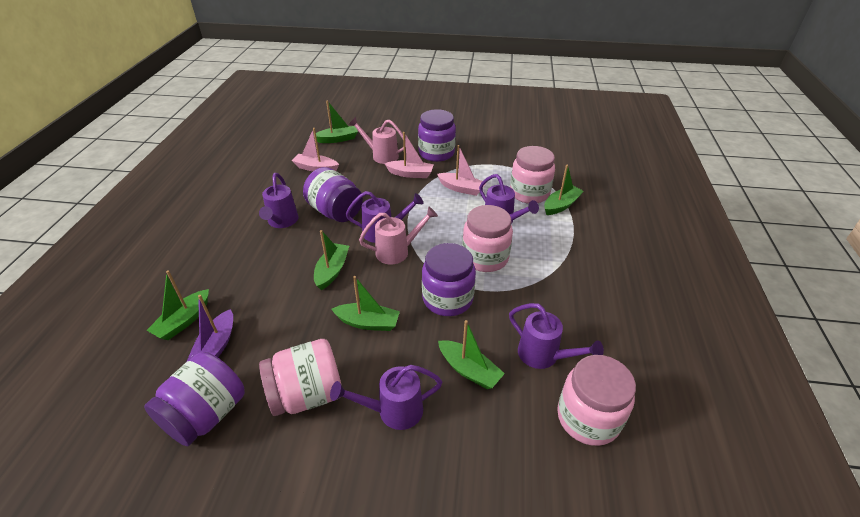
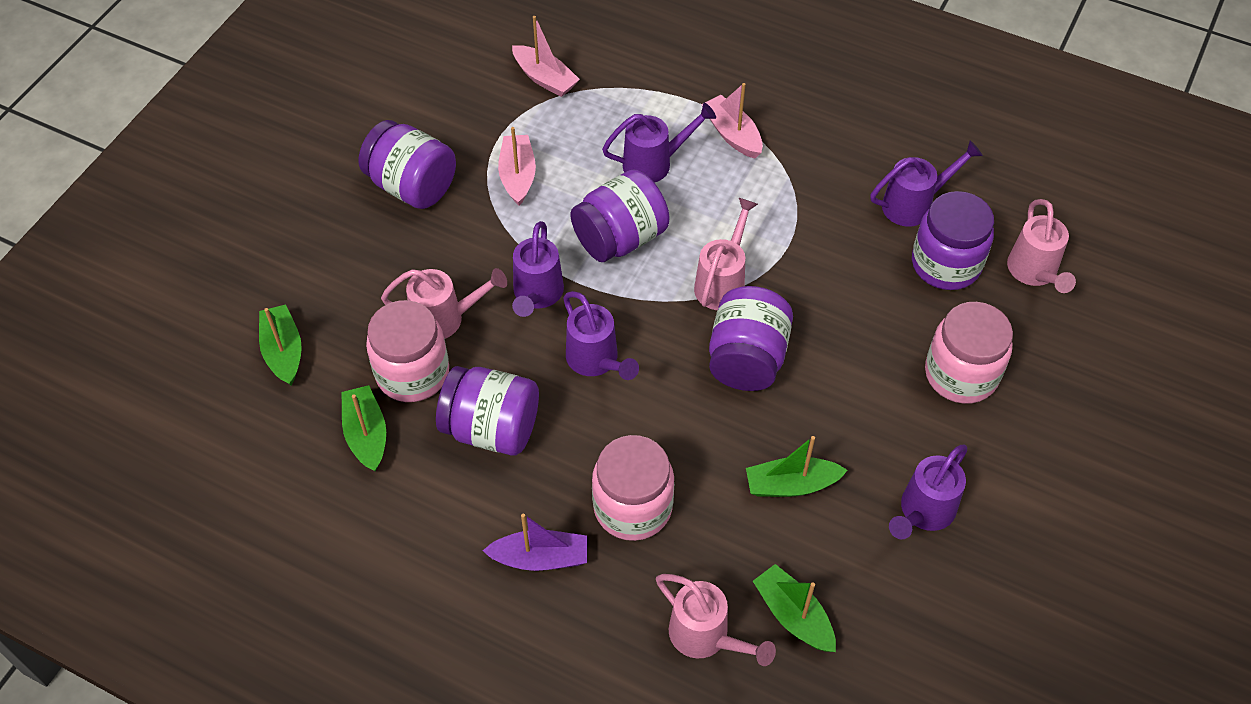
green boat: [147,270,209,340] [314,100,358,143] [314,230,349,290] [331,276,400,331] [438,320,505,389] [544,165,584,215] = 6 -> [259,305,302,385] [341,385,386,471] [746,436,848,497] [753,564,836,652] = 4
pink jar: [259,339,342,416] [462,205,513,272] [510,146,555,204] [557,355,636,446] = 4 -> [366,300,449,402] [592,435,674,541] [925,302,1013,404] = 3
pink watering can: [349,117,406,164] [359,206,438,264] = 2 -> [381,268,507,339] [656,574,776,666] [694,198,758,310] [1007,199,1076,293] = 4
purple jar: [144,352,245,446] [303,167,363,222] [418,109,456,162] [422,243,476,316] = 4 -> [359,120,456,209] [436,366,539,456] [570,169,670,262] [709,286,793,391] [912,191,994,290] = 5

